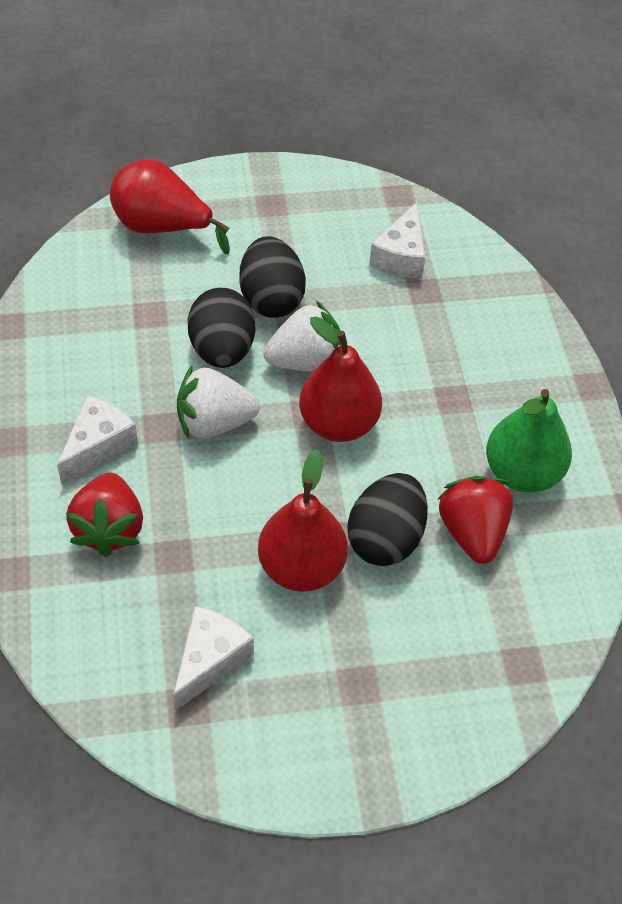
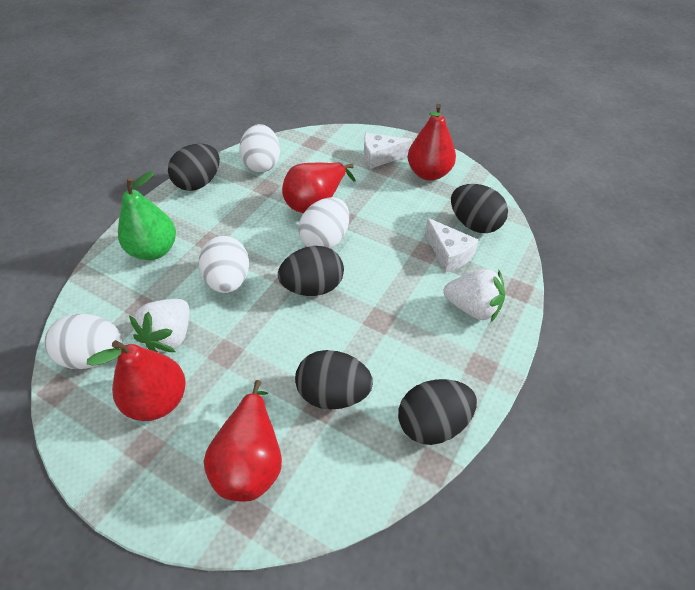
black egg: [188,288,255,368] [239,236,306,318] [348,473,428,566] = 3 -> [168,144,220,191] [278,246,344,296] [295,350,373,410] [398,379,477,445] [451,184,508,233] = 5
red pear: [110,159,230,254] [258,449,348,592] [299,316,382,442] = 3 -> [87,340,186,421] [204,380,282,501] [282,162,356,213] [408,104,456,181] = 4
red strawberry: [66,473,143,557] [437,476,513,564] = 2 -> none = 0
white cheese: [57,396,138,484] [173,606,254,711] [369,202,425,279] = 3 -> [364,133,412,169] [425,218,478,273] = 2
white egg: none = 0 -> [44,314,122,369] [199,236,249,293] [239,124,280,172] [298,197,349,249] = 4

